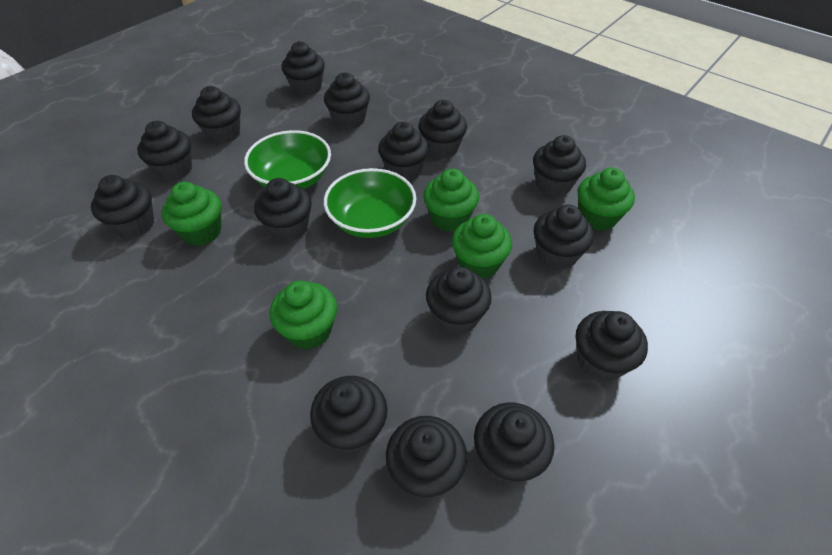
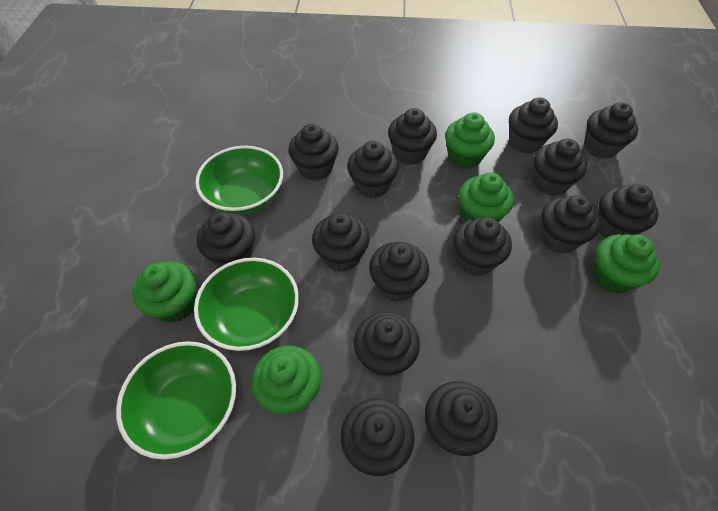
green bowl: [244,130,331,189] [324,168,416,238] = 2 -> [116,341,236,460] [194,258,299,351] [195,146,283,214] = 3

